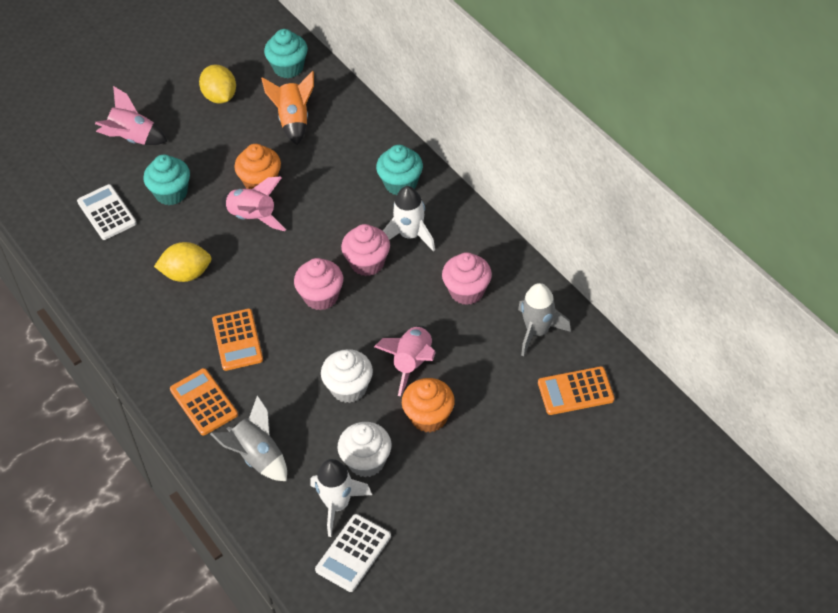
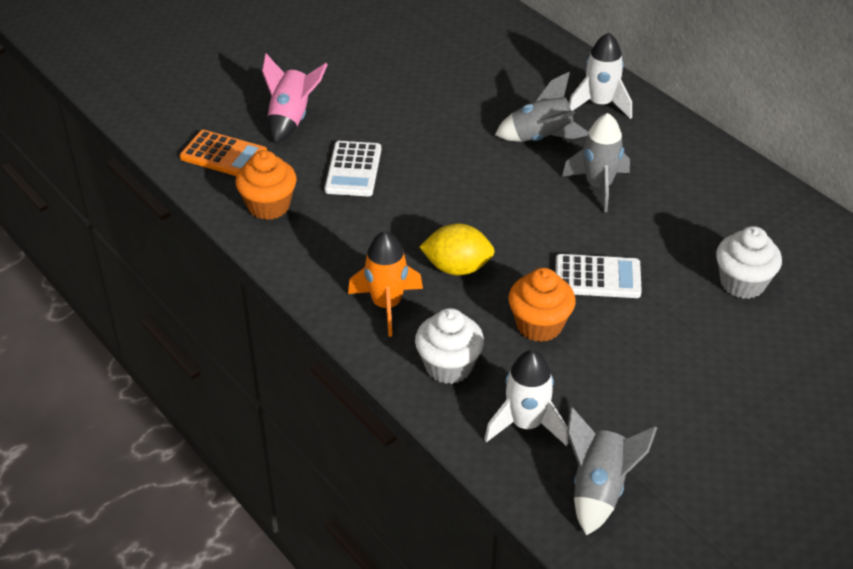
grey rocket: [210,395,287,481] [518,283,571,356] = 2 -> [495,72,589,142] [562,113,630,212] [567,407,657,536] = 3
orange calculator: [170,368,238,436] [212,309,263,371] [538,366,615,415] = 3 -> [180,130,267,176] = 1
pink cupcake: [294,258,343,310] [341,224,390,276] [442,252,492,305] = 3 -> none = 0
pink rocket: [95,86,167,145] [222,177,286,231] [374,326,436,396] = 3 -> [262,54,328,144] = 1
turquoise cupcake: [143,154,190,205] [264,29,308,78] [376,145,423,196] = 3 -> none = 0
yellow lemon: [154,242,212,282] [199,65,236,103] = 2 -> [419,223,495,275] = 1

